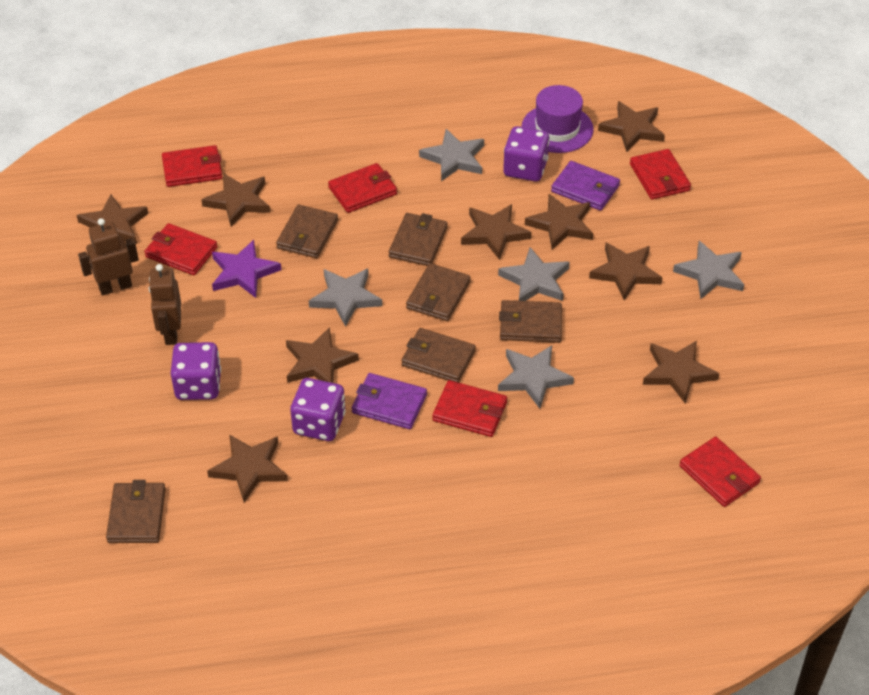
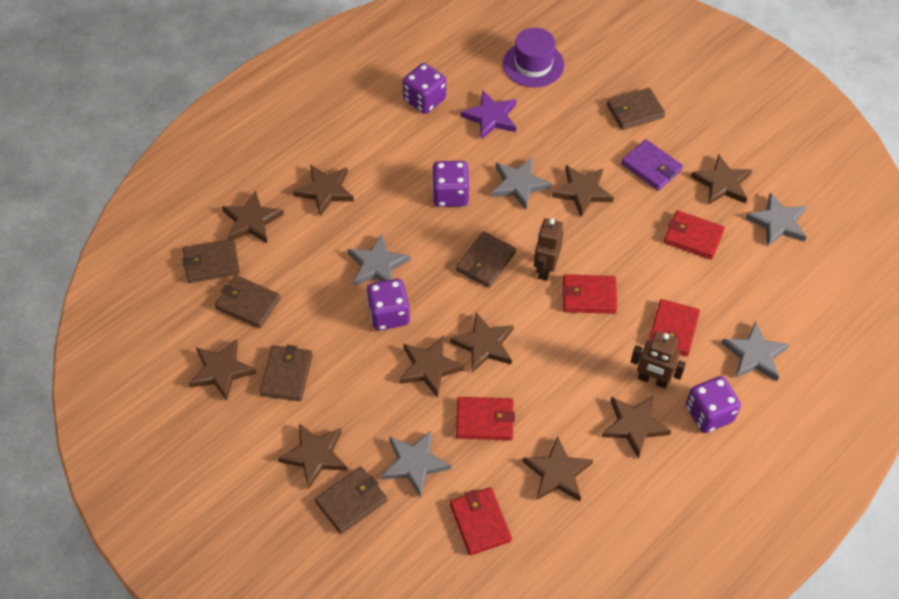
brown star: [77,194,148,244] [201,173,270,227] [207,434,288,503] [286,327,359,383] [461,204,531,260] [525,194,593,250] [589,243,662,300] [598,101,665,152] [643,341,719,403] = 9 -> [188,339,256,401] [222,190,284,243] [278,424,348,489] [293,164,354,216] [399,336,465,398] [450,312,514,372] [523,436,593,501] [552,165,614,217] [602,396,671,459] [691,154,752,205] = 10
purple dice: [170,342,221,400] [290,378,346,441] [503,126,550,181] = 3 -> [366,279,410,330] [403,63,446,114] [432,161,469,207] [686,376,741,433] = 4
purple wallet: [352,373,427,429] [551,161,620,211] = 2 -> [621,139,683,191] = 1
red wallet: [144,223,218,275] [162,145,222,187] [328,163,397,213] [432,380,507,437] [630,149,691,200] [679,437,761,507] = 6 -> [450,487,512,555] [456,397,515,440] [562,274,617,314] [649,299,700,356] [664,210,725,260] = 5

